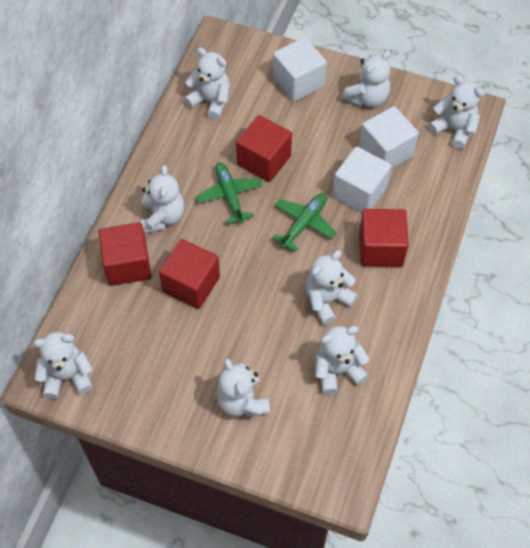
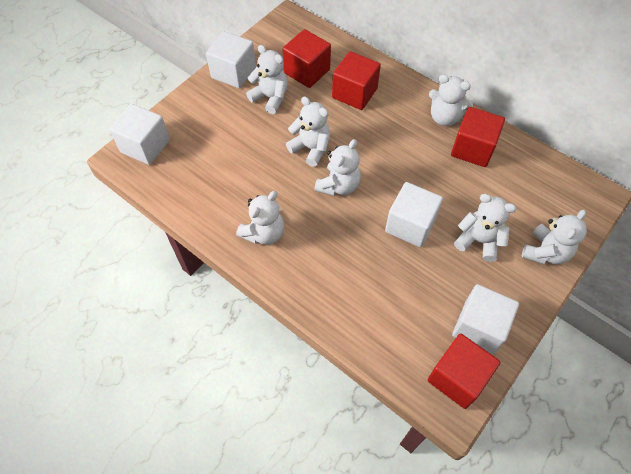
green plane: [196,162,263,224] [272,193,336,252] = 2 -> none = 0
white cube: [273,37,327,102] [333,147,391,213] [359,106,419,169] = 3 -> [110,104,170,165] [206,31,256,88] [385,182,443,247] [452,284,519,355] = 4
white teddy bear: [33,332,93,399] [140,165,184,234] [184,48,230,120] [217,359,270,417] [306,251,358,325] [315,326,370,395] [342,51,391,107] [428,76,484,149] = 8 -> [236,191,284,245] [246,45,288,114] [286,96,330,167] [314,139,361,196] [429,74,473,126] [454,194,517,262] [522,210,587,264] = 7

